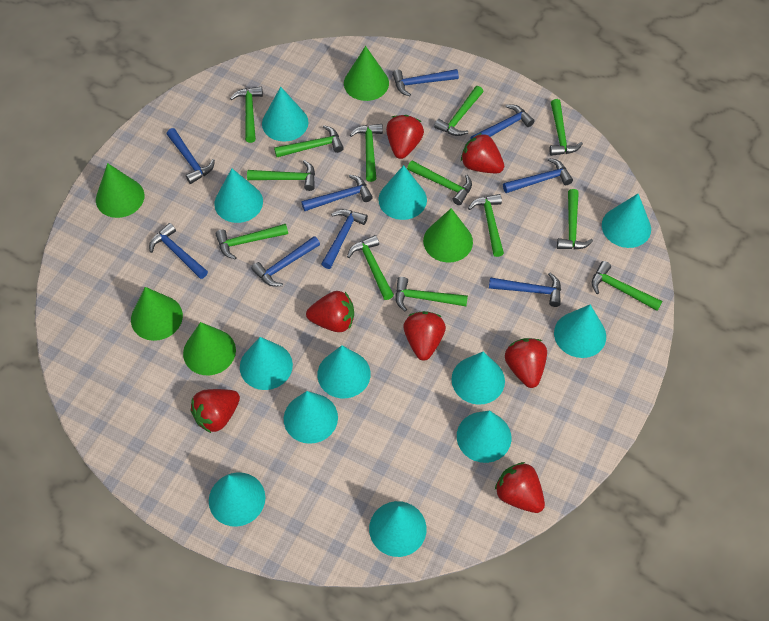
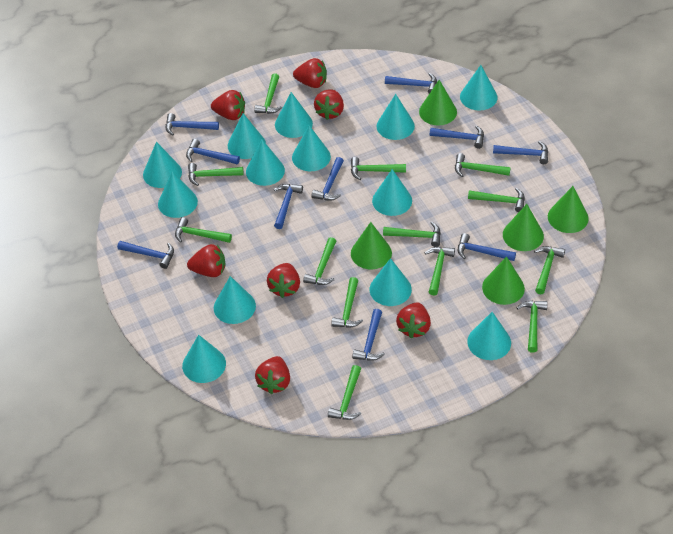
blue hammer: [149,223,208,279] [167,128,215,184] [251,236,320,287] [301,175,373,211] [321,209,368,269] [392,69,459,96] [470,105,535,139] [489,273,561,307] [503,158,573,193] = 9 -> [117,241,174,269] [166,113,219,136] [186,139,240,164] [274,184,303,229] [311,157,344,201] [352,309,385,361] [385,73,437,94] [430,125,484,149] [458,233,516,261] [493,141,548,164] = 10
turquoise cone: [209,472,265,527] [214,168,263,223] [240,337,293,390] [262,87,309,142] [284,391,338,444] [317,345,371,398] [369,501,426,557] [378,165,427,220] [451,352,505,405] [457,410,511,463] [554,304,606,358] [602,194,651,248] = 12 -> [143,142,182,188] [158,171,198,218] [182,335,226,383] [214,276,256,324] [228,113,266,159] [246,140,285,186] [275,92,313,138] [292,125,331,171] [370,258,412,306] [372,169,412,216] [377,94,415,140] [460,65,497,110] [467,312,511,360] = 13

